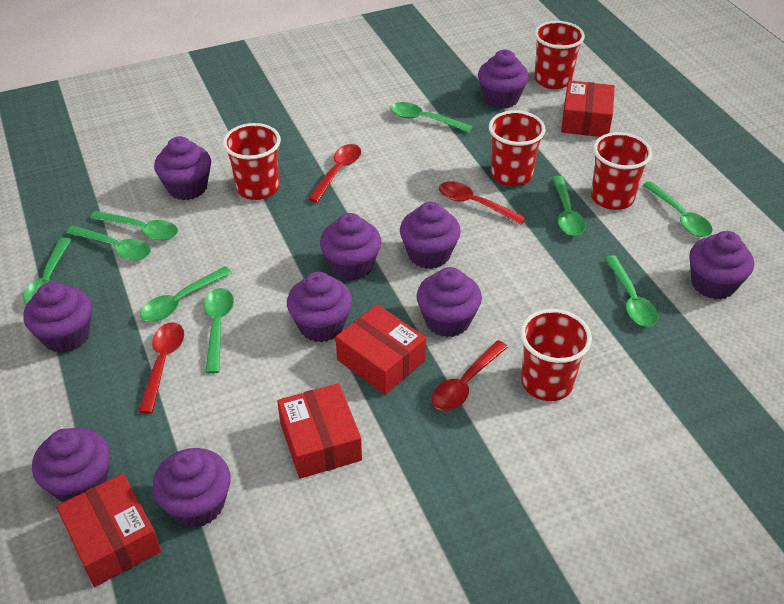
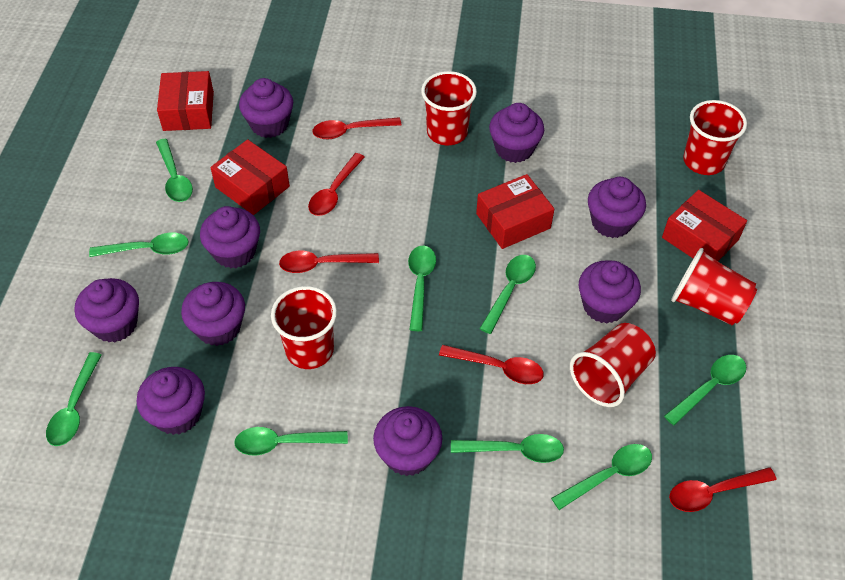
purple cupcake: [24,282,92,353] [32,428,110,503] [152,448,231,528] [154,136,211,200] [287,272,352,342] [320,213,381,281] [400,202,461,269] [416,267,482,337] [478,50,529,109] [689,231,754,300] = 10 -> [74,278,139,342] [137,367,205,435] [181,282,245,346] [200,206,260,269] [239,78,293,138] [373,406,443,476] [489,103,544,163] [579,260,641,323] [588,177,646,238] = 9
red spoon: [138,322,184,414] [308,144,361,203] [432,340,508,411] [439,181,526,225] = 4 -> [279,251,379,273] [308,153,365,216] [312,117,401,139] [439,345,544,384] [669,467,776,512] = 5

